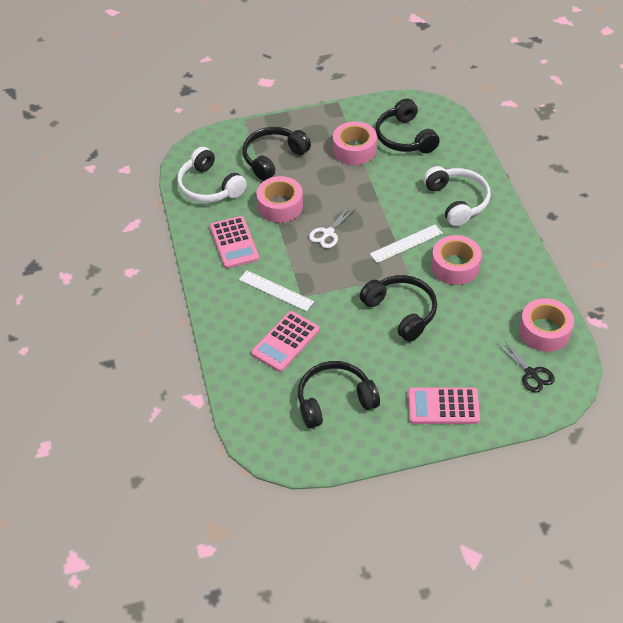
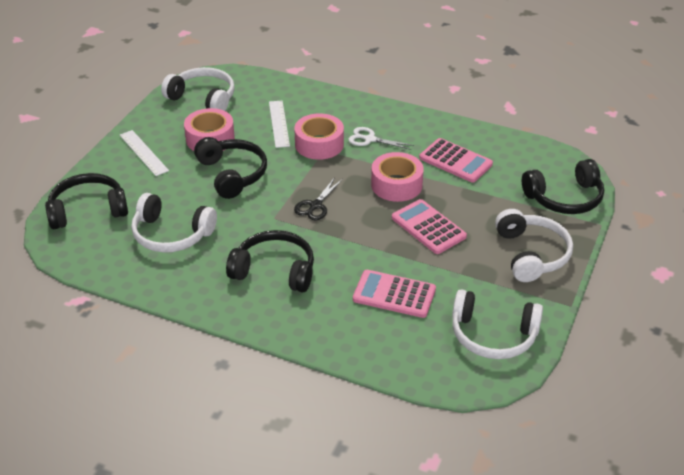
pink tape: [256,176,303,223] [333,121,377,165] [431,235,482,285] [519,298,574,352] = 4 -> [184,108,235,151] [294,113,344,160] [371,152,424,202] = 3
white headphones: [177,147,247,203] [423,166,491,226] = 2 -> [131,193,217,253] [161,67,235,111] [452,289,543,359] [495,209,573,282] = 4

